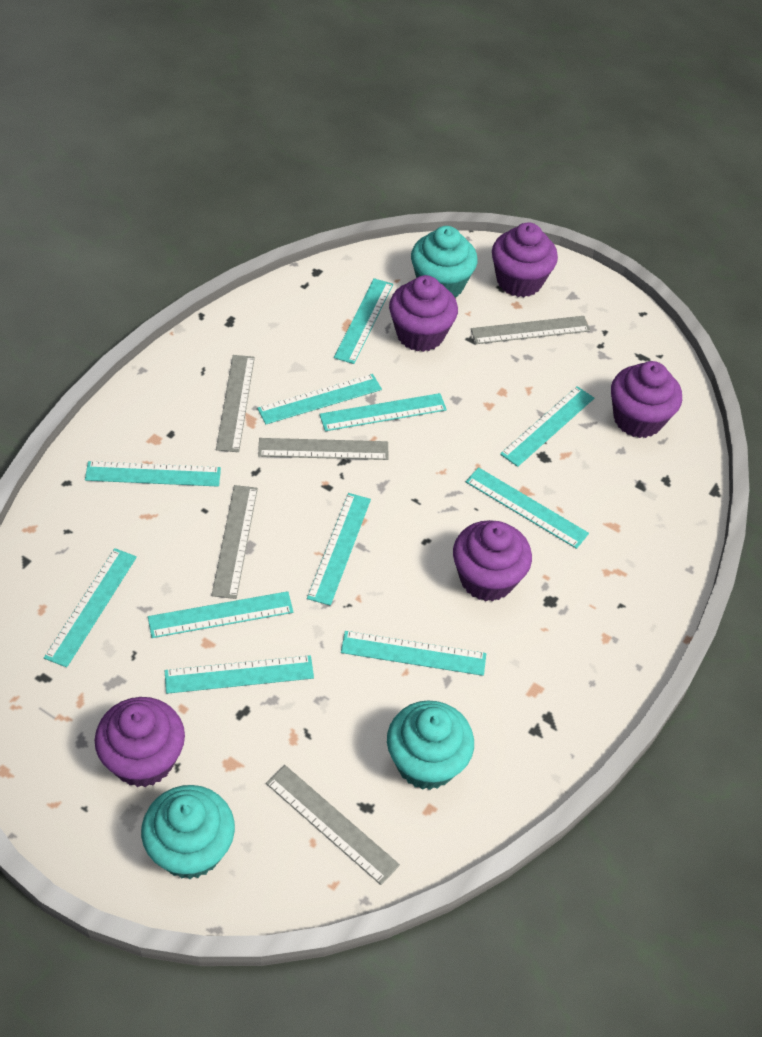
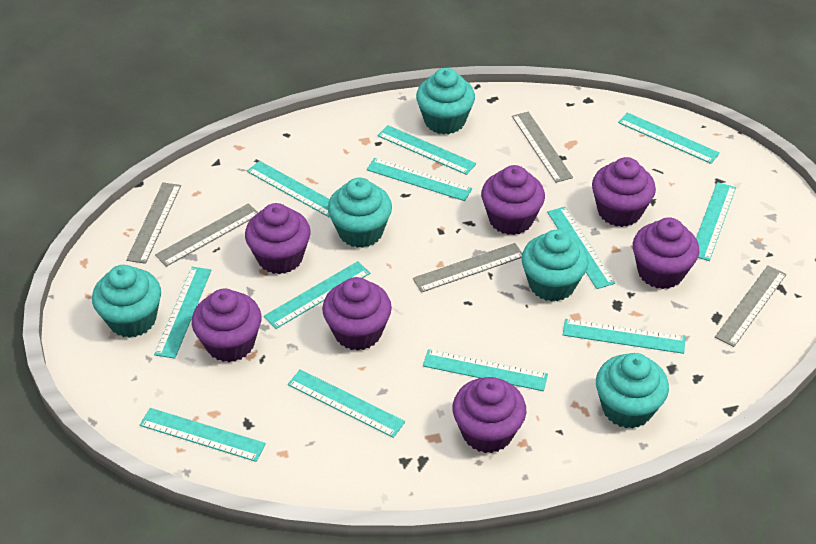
purple cupcake: [95,697,185,787] [389,275,458,352] [453,520,532,602] [492,222,558,297] [611,361,682,438] = 5 -> [192,289,262,362] [245,203,311,274] [322,277,392,351] [453,377,526,453] [481,165,545,235] [592,157,656,227] [633,217,699,289] = 7
turquoise cupcake: [141,785,235,879] [387,700,474,790] [411,226,478,297] = 3 -> [92,265,161,338] [328,177,392,248] [416,68,475,135] [521,230,589,301] [596,353,669,429] = 5
turquoise ruler: [44,548,137,668] [85,461,221,487] [148,591,293,638] [165,655,314,694] [257,374,382,424] [307,493,371,606] [319,393,447,431] [334,278,393,364] [341,631,486,676] [466,467,589,549] [500,386,594,467] = 11 -> [140,408,266,462] [154,267,211,359] [247,161,330,218] [264,261,370,329] [288,369,405,438] [366,158,472,201] [377,125,476,175] [423,349,548,391] [547,207,615,289] [563,319,685,354] [618,112,720,164] [696,182,736,261] = 12

